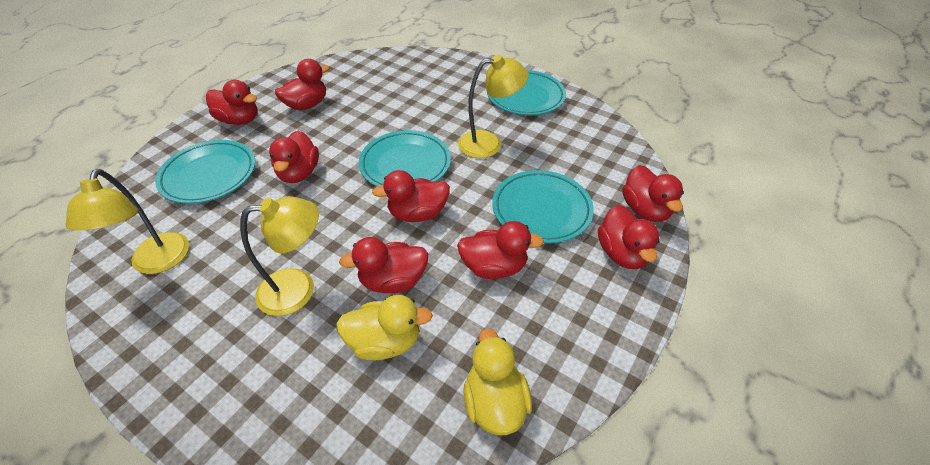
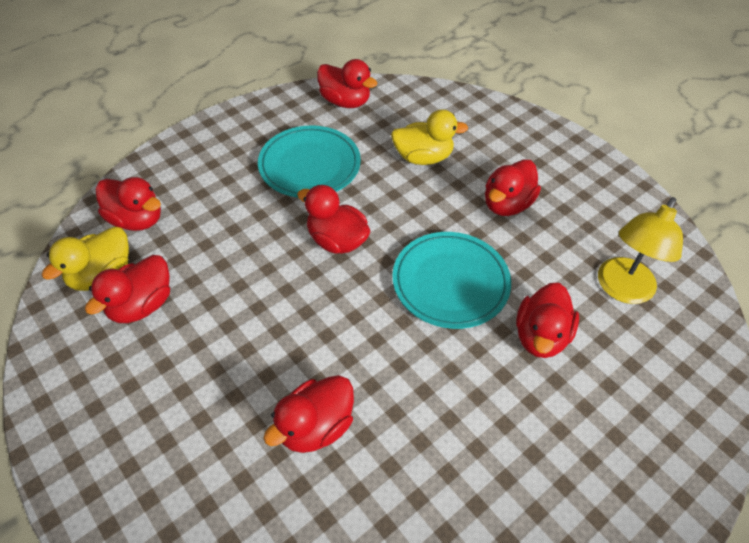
red duck: [206,80,257,125] [269,130,319,183] [275,59,330,110] [339,237,428,293] [372,170,450,222] [457,221,544,279] [598,205,659,269] [622,165,684,222] = 8 -> [85,255,170,323] [96,177,161,231] [263,375,354,453] [297,185,370,254] [317,59,377,108] [485,159,541,216] [516,283,579,358] = 7
turquoise plate: [155,140,255,204] [359,130,451,187] [487,70,566,115] [492,170,594,243] = 4 -> [258,125,361,198] [392,232,511,329] = 2
yellow lamp: [66,169,189,274] [240,196,319,316] [458,55,529,158] = 3 -> [598,197,683,304] = 1

